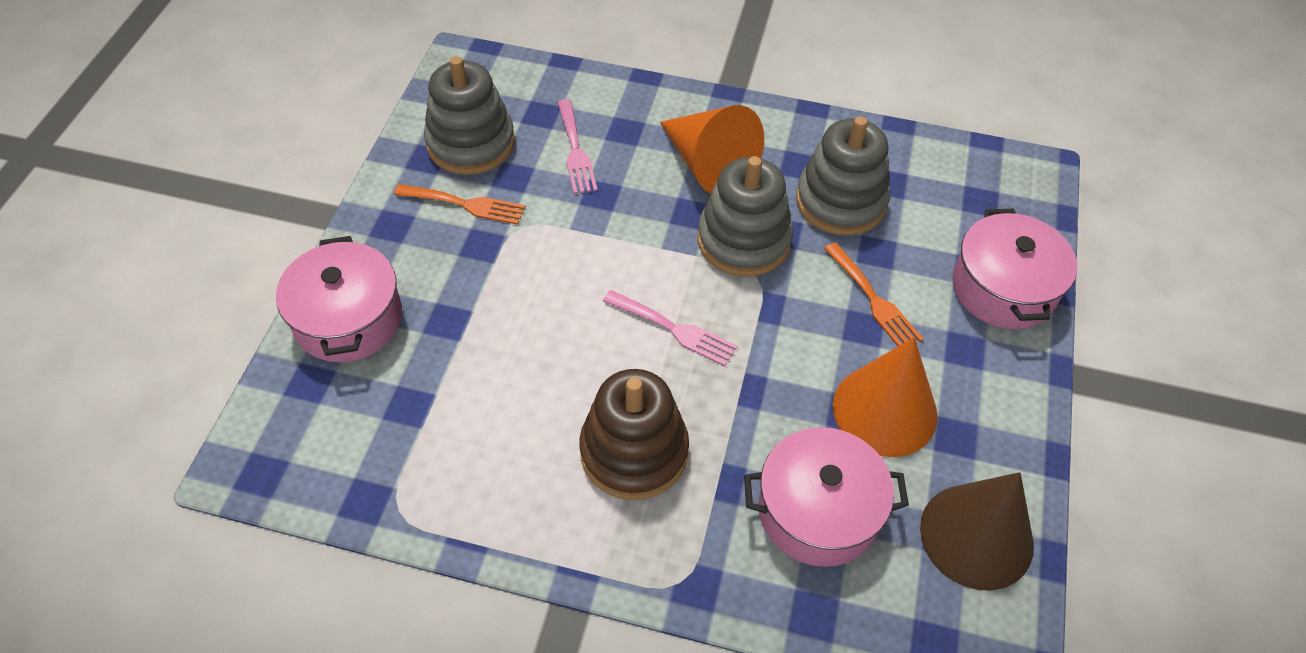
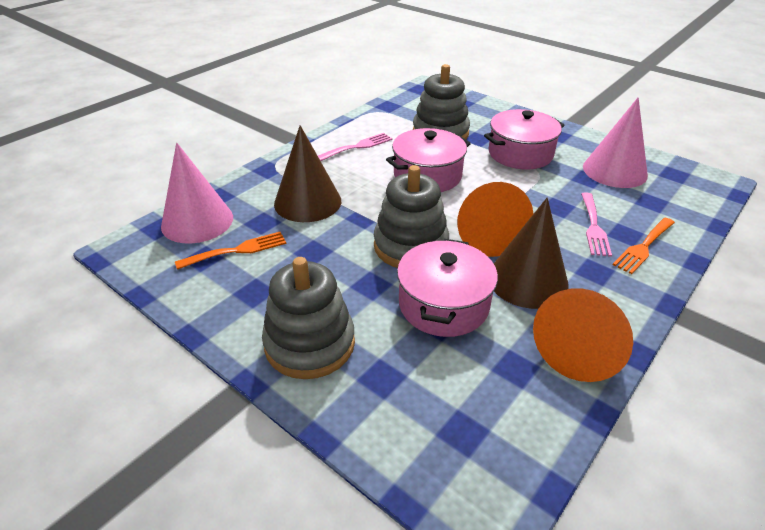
brown cone: [920,472,1034,590] = 1 -> [274,125,341,222] [494,198,569,309] = 2
brown stacking toy: [579,369,689,500] = 1 -> none = 0
pink cone: none = 0 -> [161,143,233,244] [583,97,648,188] = 2

